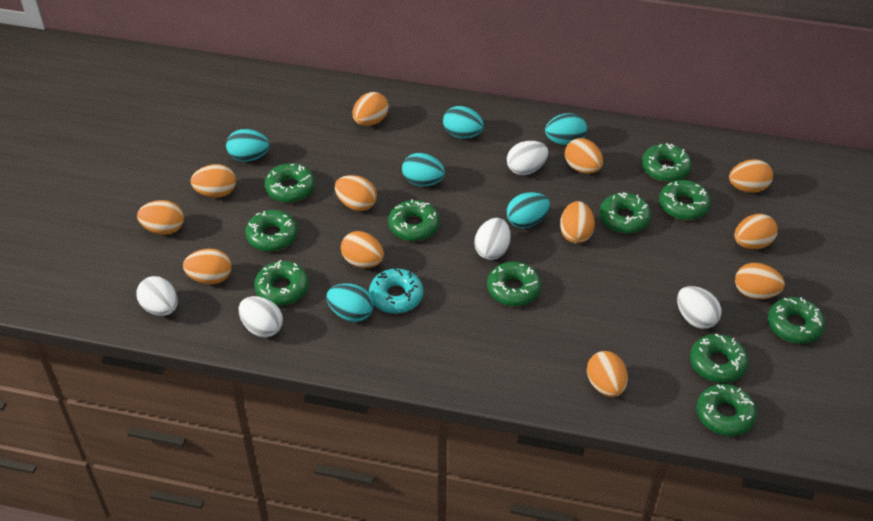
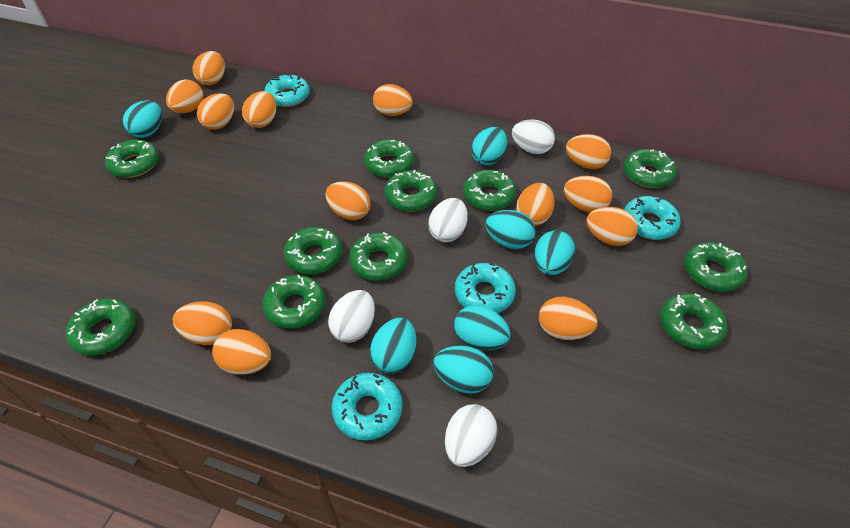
orange egg: [137,200,184,235] [183,249,232,284] [190,164,236,198] [335,175,377,211] [341,231,384,268] [353,92,389,126] [560,201,595,243] [565,138,603,174] [587,351,628,397] [729,159,773,193] [734,214,778,249] [735,263,785,299] = 12 -> [166,79,203,113] [173,302,232,345] [192,51,225,85] [197,93,234,130] [212,329,271,375] [242,91,276,128] [325,181,371,220] [373,84,413,116] [516,183,555,226] [539,297,598,340] [564,176,612,213] [566,134,611,169] [586,207,638,246] = 13
turquoise donut: [369,268,423,314] = 1 -> [265,74,310,107] [332,373,403,441] [455,263,516,313] [624,195,681,240] = 4
turquoise egg: [226,129,269,162] [326,283,373,322] [402,153,445,186] [443,106,484,138] [507,192,550,228] [545,113,587,145] = 6 -> [123,101,162,138] [370,318,416,374] [433,346,494,394] [454,305,511,350] [471,127,507,165] [485,210,536,249] [534,230,575,275] = 7
white egg: [136,276,178,316] [239,296,283,337] [474,218,511,260] [507,141,548,175] [677,286,721,329] = 5 -> [328,290,375,343] [428,198,468,242] [445,404,497,467] [512,120,555,154] = 4

